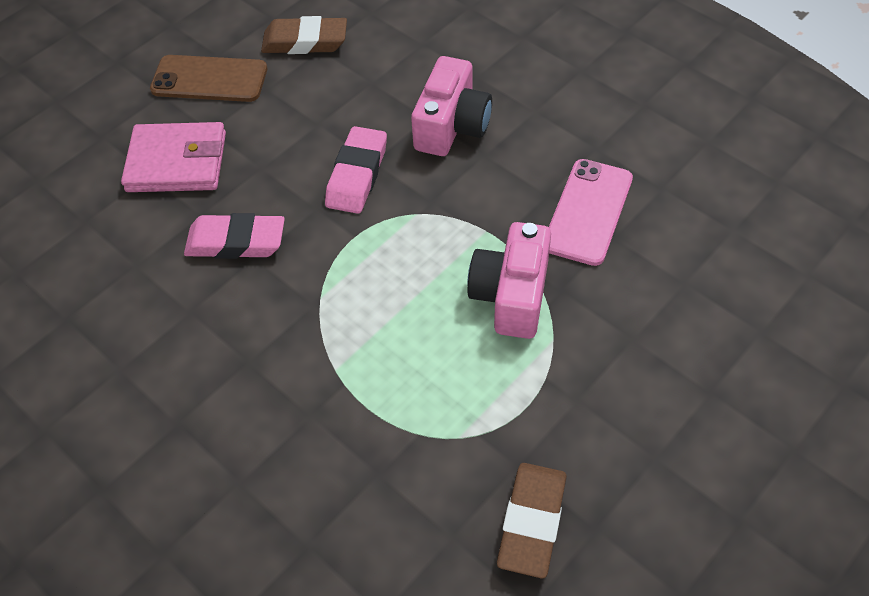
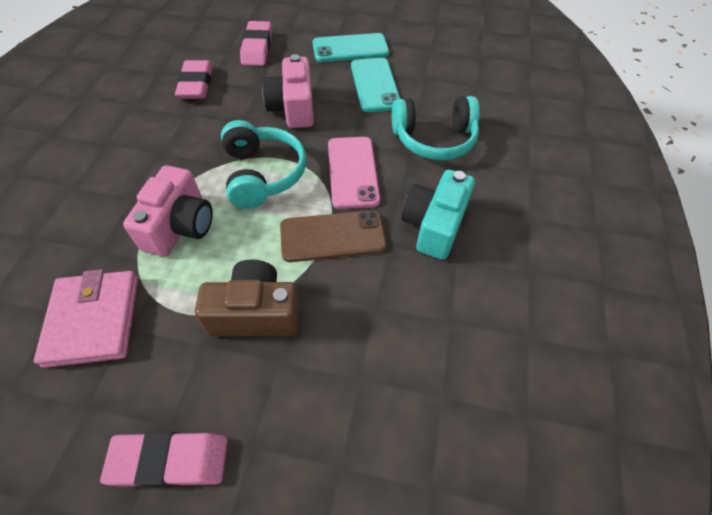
brown camera: none = 0 -> [195,259,300,337] = 1
brown eraser: [261,16,347,54] [497,463,567,578] = 2 -> none = 0
pink eraser: [184,213,285,259] [325,126,387,214] = 2 -> [100,432,227,487] [175,60,213,99] [240,21,272,66] = 3
turquoise camera: none = 0 -> [401,169,475,260] = 1
turquoise headphones: none = 0 -> [221,120,306,209] [392,96,480,160] = 2
turquoise phone: none = 0 -> [312,33,389,62] [351,58,400,112] = 2

